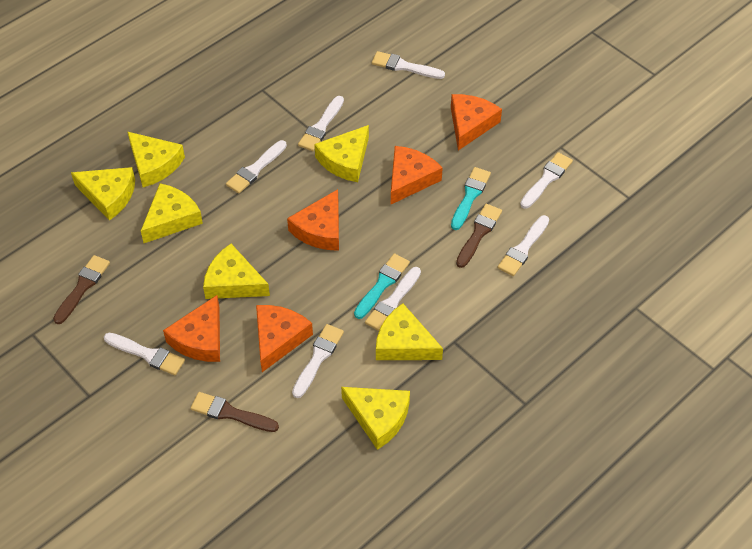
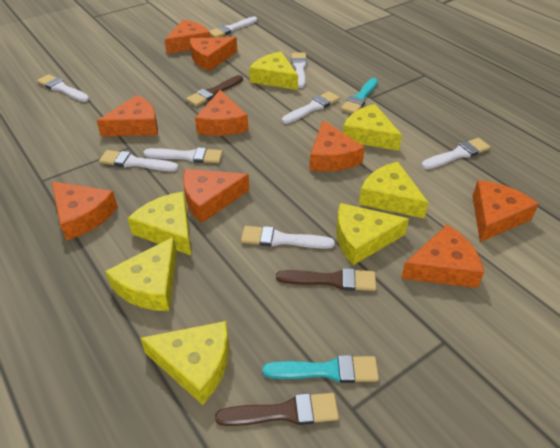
orange cheese: [163,295,220,362] [256,305,313,372] [287,189,339,251] [391,146,443,204] [451,94,502,150] = 5 -> [52,181,118,241] [97,95,158,137] [165,20,211,54] [183,169,249,223] [190,37,237,71] [195,90,248,136] [309,120,365,171] [401,224,484,288] [472,180,539,242] = 9

